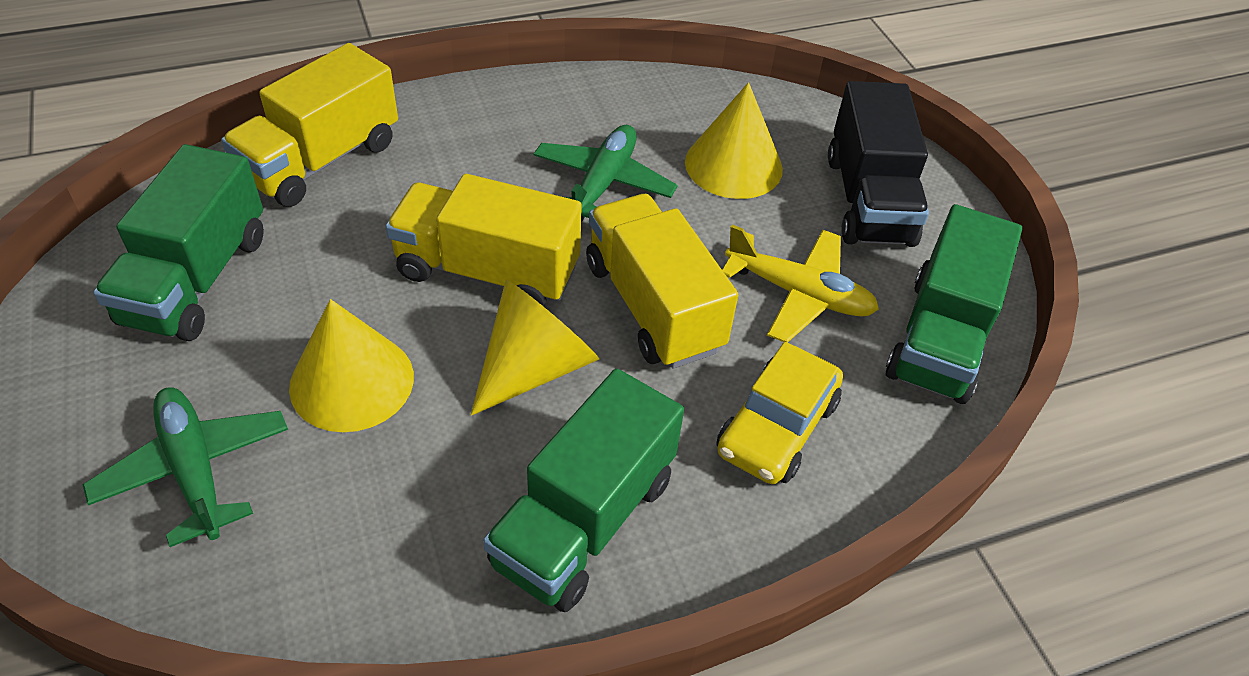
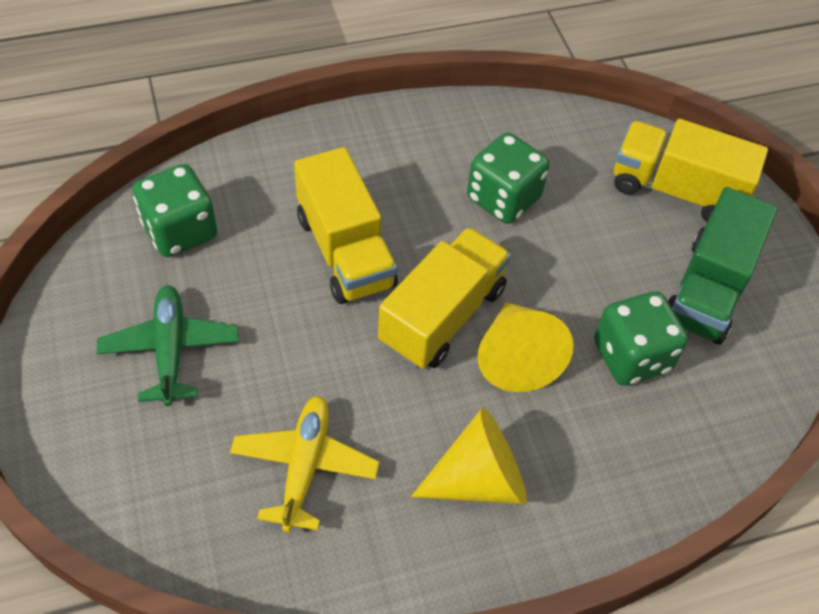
black truck: [828,81,929,247] = 1 -> none = 0
green dice: none = 0 -> [133,164,217,257] [467,132,550,224] [594,291,688,386] = 3
green plane: [82,387,288,547] [533,125,678,222] = 2 -> [97,285,239,406] = 1
green truck: [93,144,264,341] [483,369,684,612] [886,204,1022,404] = 3 -> [667,187,777,345] = 1
yellow car: [716,342,843,484] = 1 -> none = 0
yellow cone: [289,299,414,432] [471,280,599,416] [685,82,783,199] = 3 -> [411,408,527,504] [478,302,573,392] = 2

